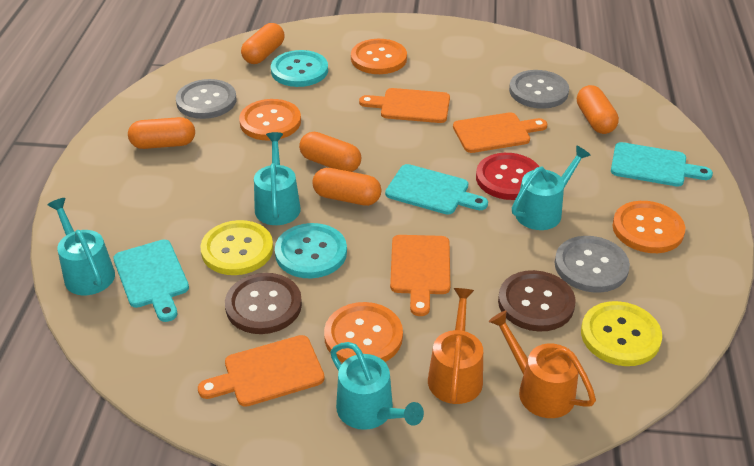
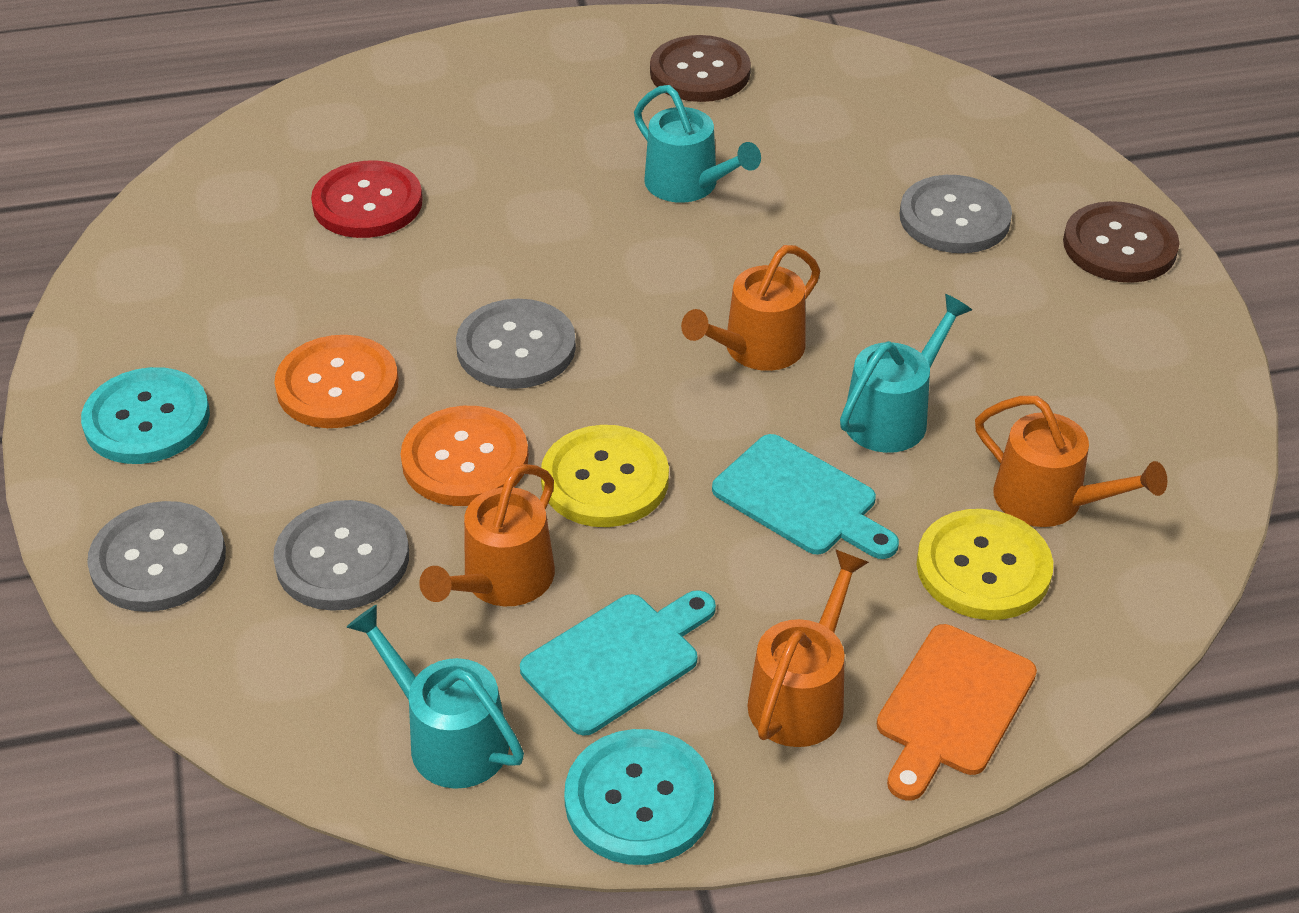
grey button: [176,79,236,119] [509,70,569,109] [555,236,630,293] = 3 -> [87,501,226,612] [273,500,409,611] [456,299,576,389] [900,175,1012,253] = 4
orange button: [239,99,301,141] [324,302,403,363] [351,39,407,74] [612,201,685,253] = 4 -> [275,335,398,428] [401,406,529,506] = 2
orange capsule: [128,117,195,149] [241,23,285,64] [299,132,361,172] [312,168,381,206] [577,85,619,134] = 5 -> none = 0
orange cutting board: [198,335,325,407] [359,88,450,123] [390,235,450,316] [453,112,547,153] = 4 -> [877,624,1037,801] = 1
orange watering can: [428,288,483,404] [489,310,596,418] = 2 -> [419,464,555,606] [681,245,820,371] [747,549,869,747] [975,396,1168,527] = 4
turquoise cutting board: [113,239,189,322] [385,164,488,215] [611,142,713,187] = 3 -> [520,590,716,736] [712,434,899,559] = 2
turquoise watering can: [48,198,115,295] [254,132,301,225] [330,342,424,430] [512,145,591,230] = 4 -> [347,605,524,789] [634,85,761,203] [840,294,972,453] = 3

